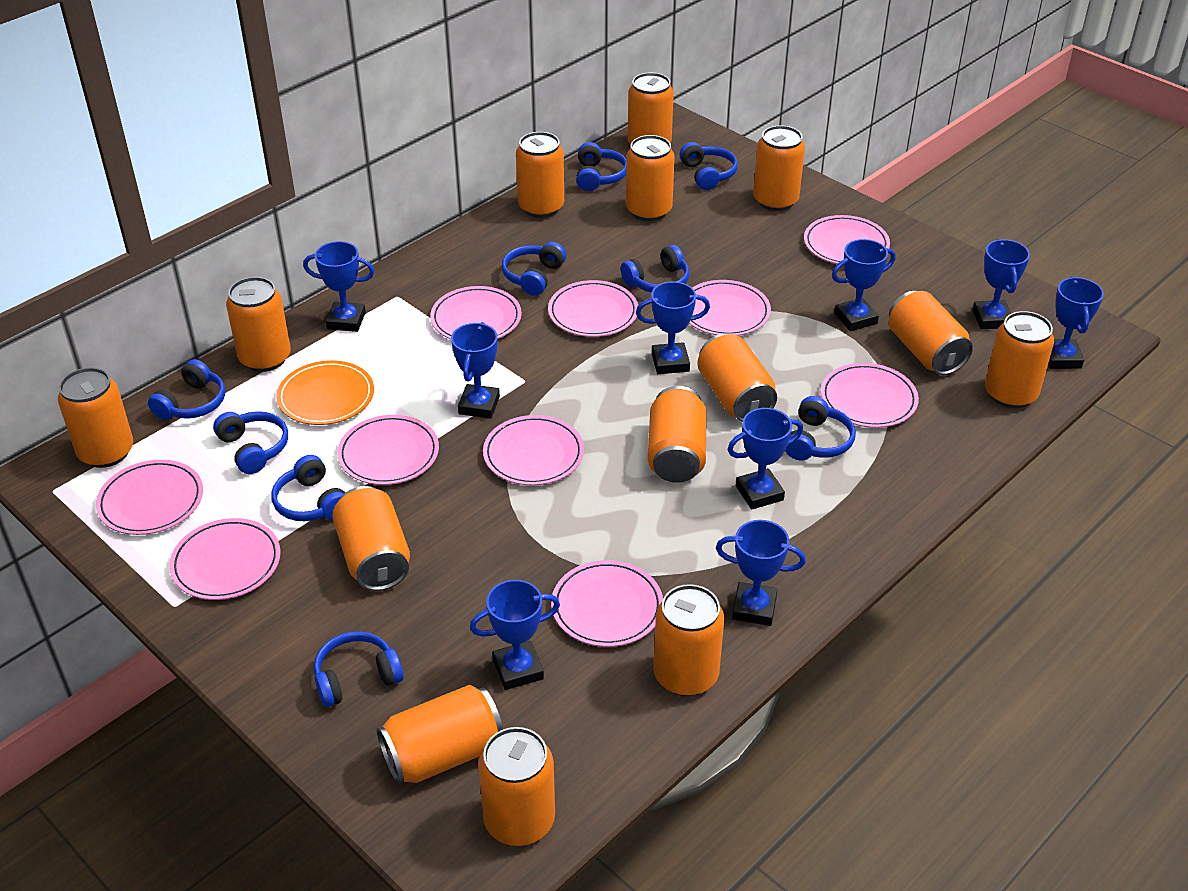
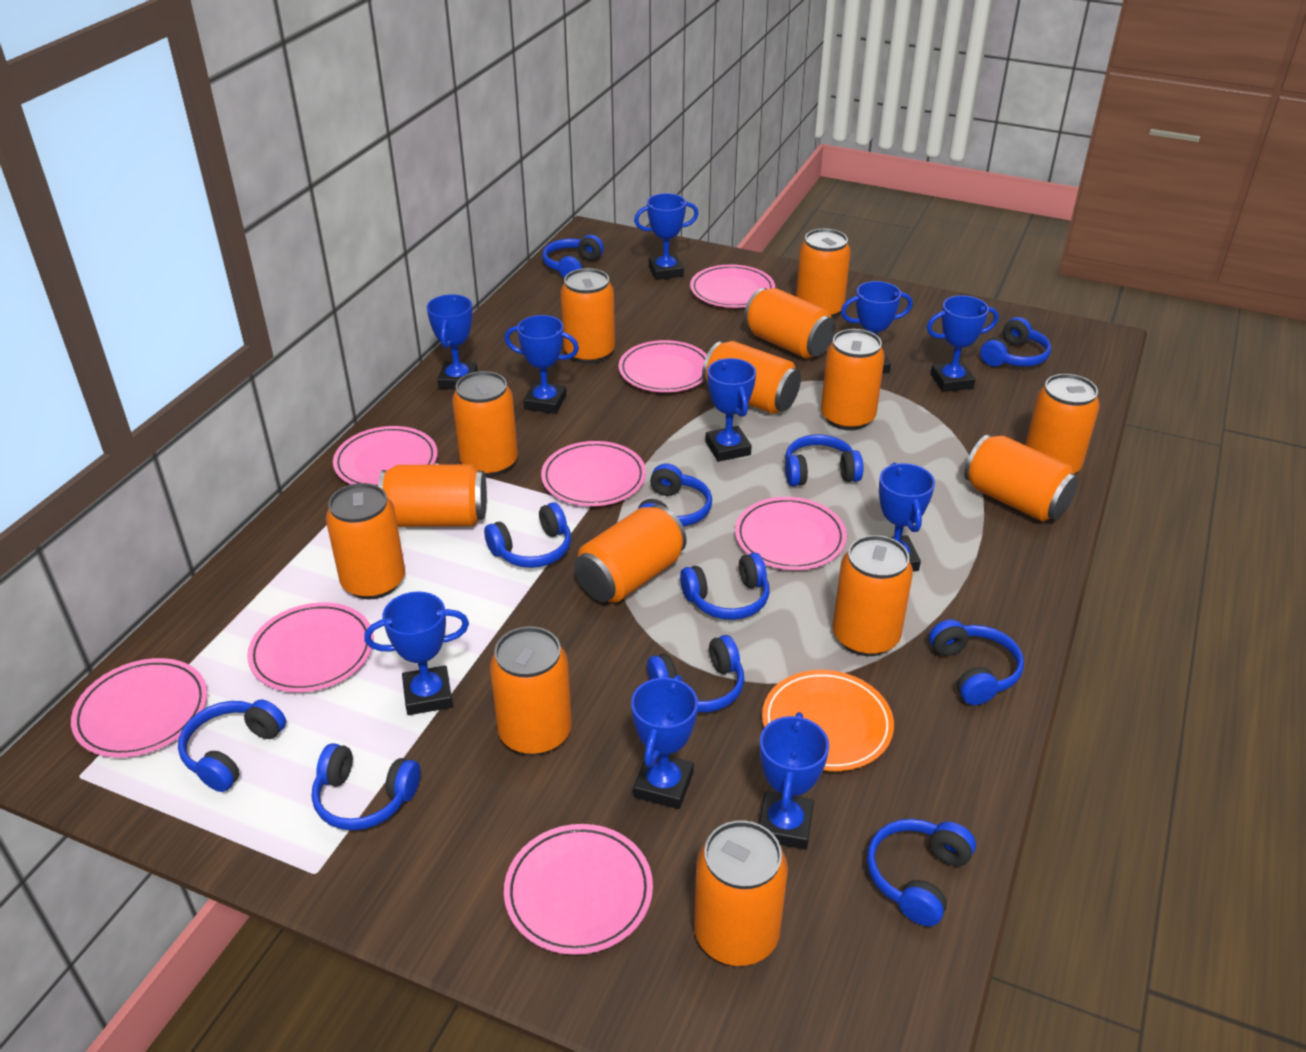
blue headphones: [148,359,225,420] [213,411,288,474] [271,455,345,521] [314,631,404,707] [502,242,566,296] [576,142,627,191] [621,245,689,293] [679,142,738,190] [785,396,856,461] = 9 -> [178,699,286,792] [312,743,420,831] [484,502,571,568] [542,235,604,278] [637,463,712,526] [647,635,744,712] [680,553,769,620] [785,435,864,486] [867,819,976,926] [929,619,1024,705] [980,317,1051,367] = 11
blue trophy: [303,241,374,332] [451,322,500,419] [470,580,560,690] [636,282,710,374] [716,520,806,626] [728,408,803,509] [832,239,896,331] [972,239,1030,329] [1048,277,1104,369] = 9 -> [364,592,469,715] [427,294,478,389] [504,315,579,414] [631,675,698,809] [634,193,699,280] [705,358,756,462] [759,712,829,850] [841,281,913,374] [879,463,935,572] [927,295,999,392] = 10
pink plate: [96,460,203,535] [169,518,281,600] [337,415,439,485] [430,286,522,339] [483,415,584,486] [548,280,638,337] [551,560,663,647] [689,280,771,336] [804,215,890,264] [821,363,919,428] = 10 -> [71,658,207,758] [247,602,374,692] [333,426,438,486] [504,824,653,955] [541,441,646,506] [618,340,707,392] [690,264,775,308] [735,497,847,570] = 8

